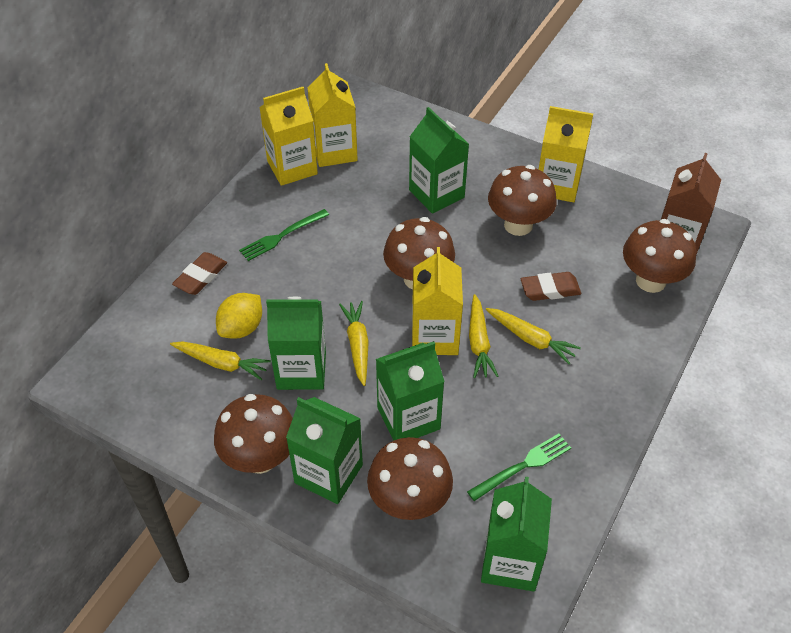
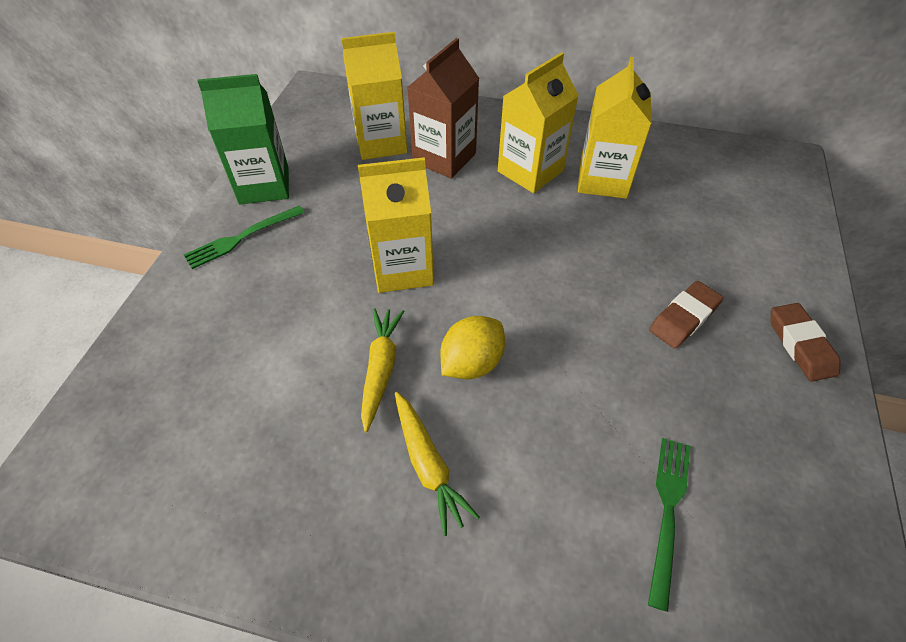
brown mushroom: [214,394,293,474] [367,437,453,520] [383,217,455,289] [488,165,557,236] [623,219,696,293] = 5 -> none = 0
green carton: [266,297,326,390] [286,397,363,504] [376,341,445,441] [409,107,469,214] [481,477,552,592] = 5 -> [197,74,289,204] = 1
yellow carrot: [170,341,271,380] [339,301,369,386] [469,294,498,378] [486,308,581,364] = 4 -> [361,308,404,433] [395,392,480,536] = 2

